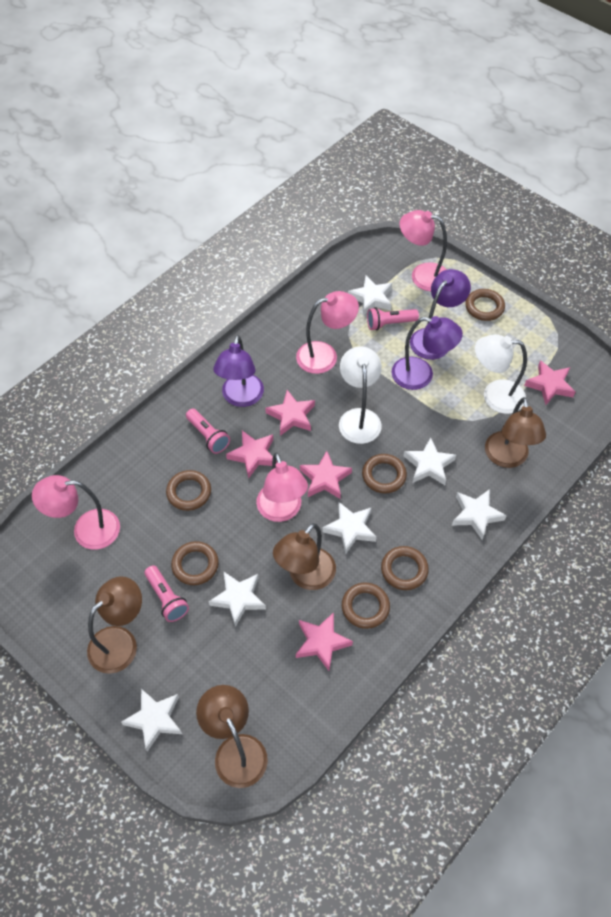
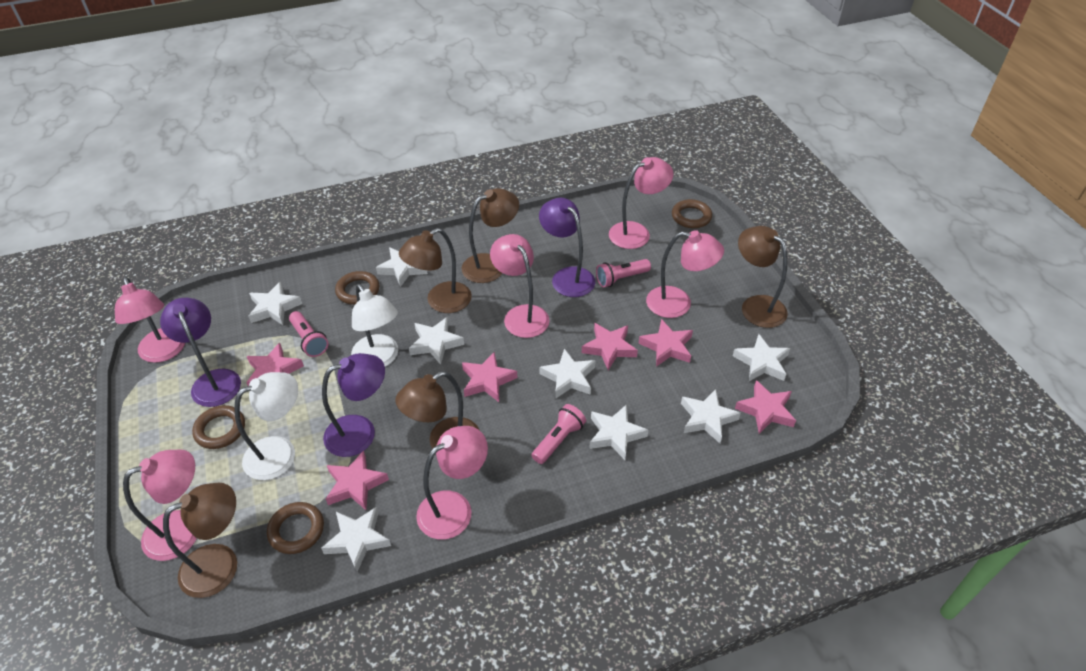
brown lamp: [87,576,142,674] [196,685,268,788] [273,523,336,590] [485,397,546,468] = 4 -> [163,483,237,598] [395,371,479,449] [399,228,472,313] [461,188,519,283] [738,226,788,328] = 5
brown ring: [166,470,211,511] [171,541,219,585] [342,583,390,629] [362,454,407,493] [381,546,429,590] [465,289,505,321] = 6 -> [192,405,245,449] [267,502,324,554] [335,271,379,305] [672,199,712,228] = 4
pink lamp: [32,475,120,550] [256,453,308,522] [296,291,359,374] [399,210,447,291] = 4 -> [115,277,185,363] [123,449,197,561] [416,426,488,540] [490,234,550,338] [609,157,674,249] [646,230,724,318] = 6
pink star: [226,430,277,479] [265,390,315,436] [296,612,353,671] [300,451,352,499] [524,360,575,405] = 5 -> [246,343,304,386] [326,450,389,510] [462,352,517,402] [582,323,638,370] [638,319,693,367] [735,380,796,434] = 6
white star: [121,689,182,752] [209,572,266,627] [322,502,377,554] [348,276,392,316] [404,437,456,485] [452,489,507,540] = 6 -> [248,282,302,325] [321,507,391,572] [376,247,428,287] [409,317,464,365] [539,349,596,399] [589,404,648,460] [681,389,741,443] [733,334,790,381] = 8

